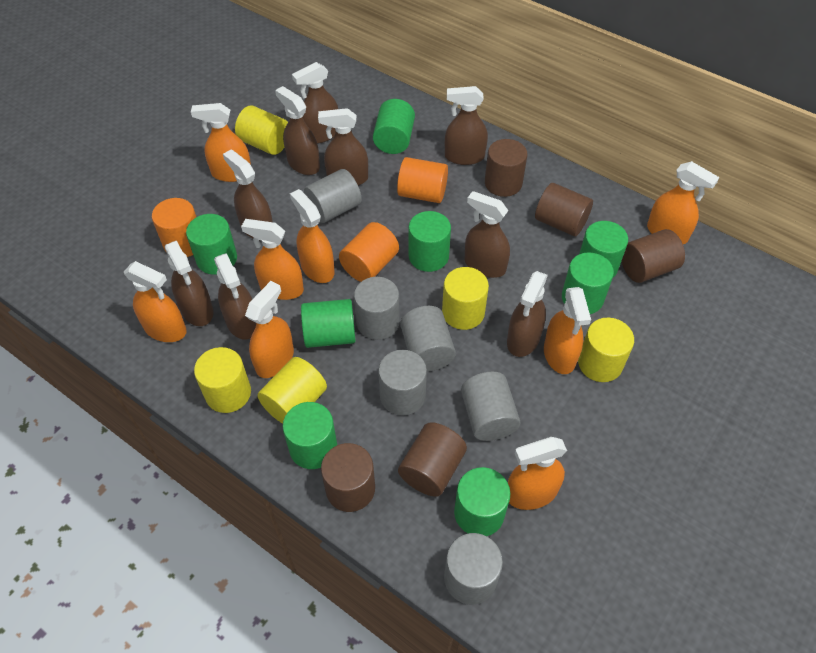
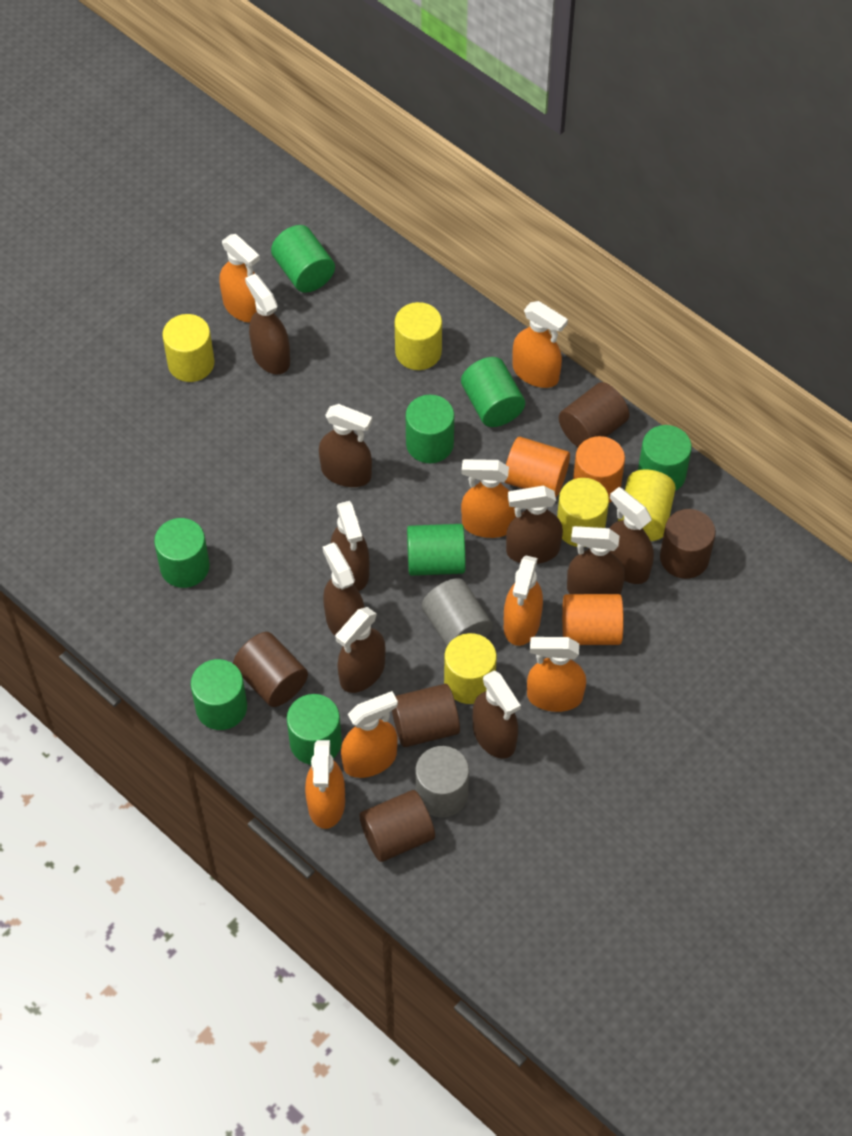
grey cylinder: [304,169,362,223] [354,277,400,340] [378,350,427,415] [400,306,456,372] [444,533,503,605] [461,372,521,441] = 6 -> [415,746,469,818] [422,578,493,646] = 2
orange spray bottle: [124,261,187,342] [191,103,251,182] [241,219,304,300] [245,281,294,378] [290,189,335,283] [508,437,567,510] [544,287,591,374] [647,161,720,244] = 8 -> [219,234,260,323] [305,740,345,829] [341,691,398,778] [461,459,516,538] [504,556,543,646] [512,301,568,388] [527,637,586,712] = 7

